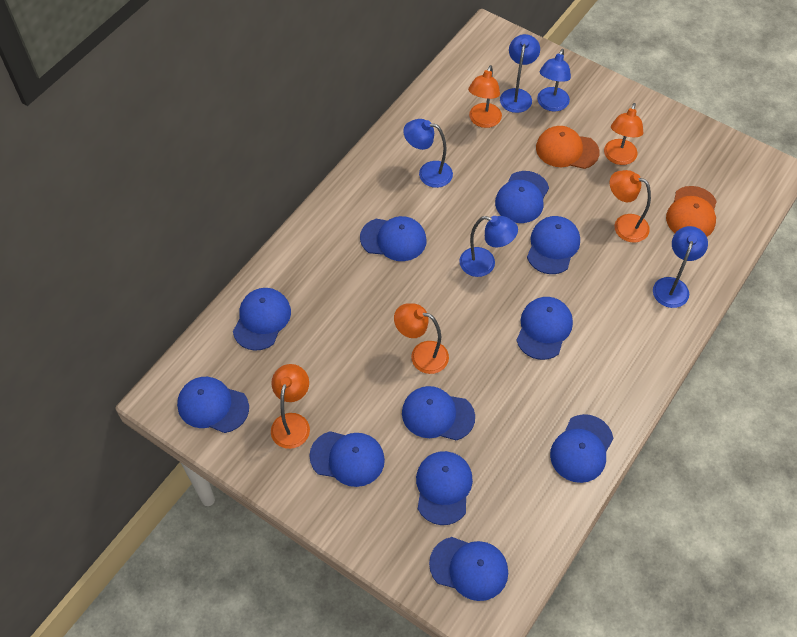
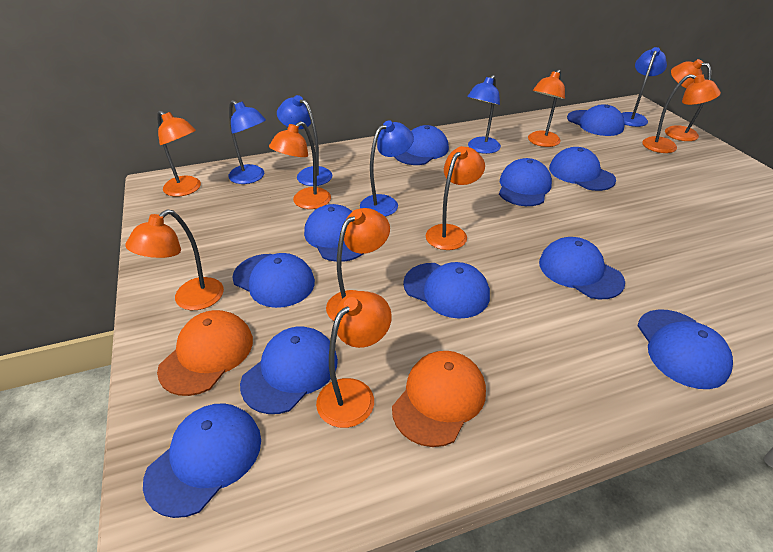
orange lamp: [271,364,310,449] [394,303,449,374] [468,65,502,128] [604,103,643,165] [610,170,651,242] = 5 -> [125,209,224,310] [157,110,201,197] [269,121,331,209] [316,291,392,428] [326,208,390,321] [425,146,485,250] [528,69,565,147] [642,74,721,153] [665,59,711,141] = 9

